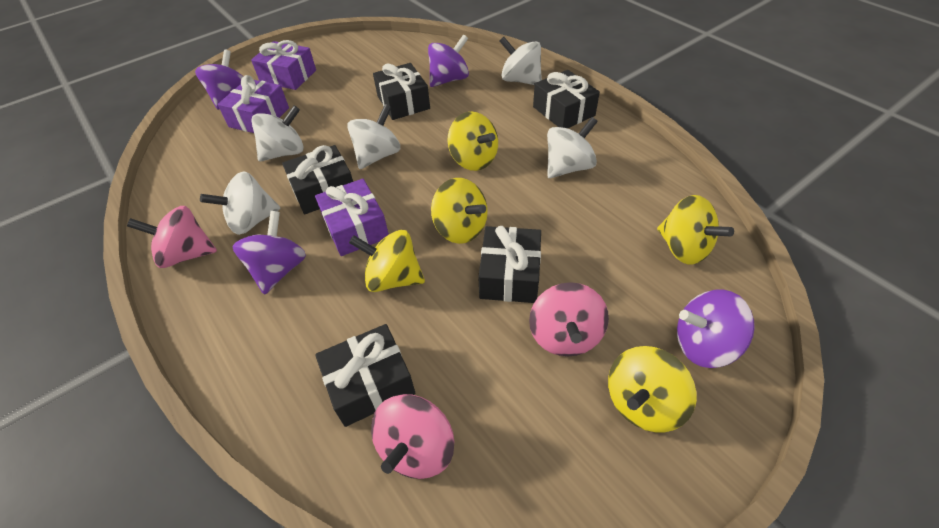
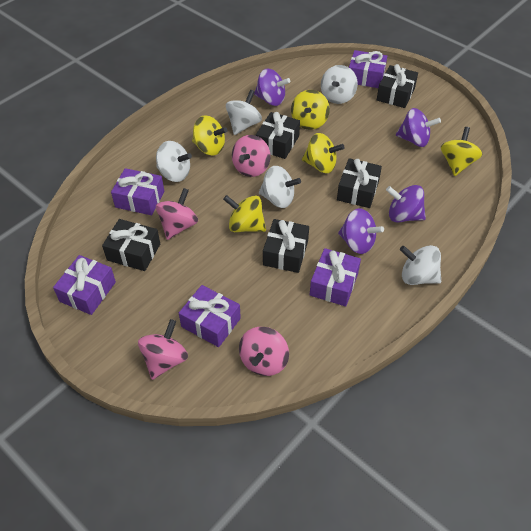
pink spinning top: [127,206,217,268] [371,394,454,479] [529,282,609,357] = 3 -> [138,319,188,380] [156,188,198,240] [232,135,270,177] [239,327,289,376] = 4
purple gift: [218,75,289,133] [251,40,316,90] [315,179,389,256] = 3 -> [53,255,116,315] [111,168,164,215] [179,285,241,347] [310,248,361,306] [349,50,387,88] = 5

